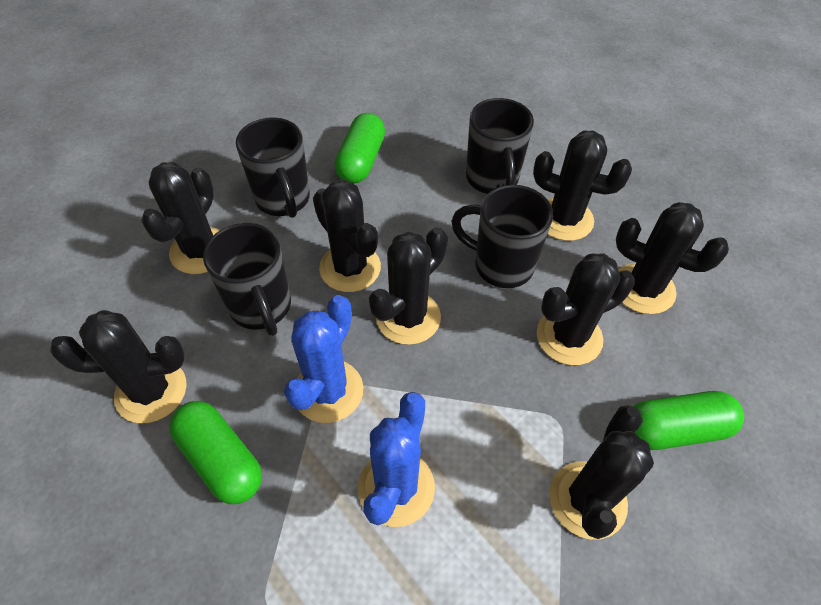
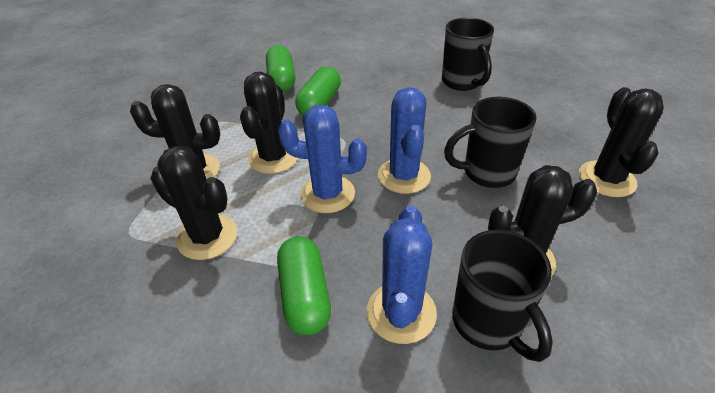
black cactus: [50,310,187,423] [141,162,220,274] [313,179,381,292] [369,227,448,345] [533,131,632,241] [537,253,635,365] [549,405,654,540] [616,202,729,314] = 8 -> [130,84,220,179] [150,146,237,260] [240,72,298,174] [488,165,597,277] [579,87,664,197] = 5
black mug: [203,223,291,336] [236,117,310,218] [451,185,553,288] [466,98,534,194] = 4 -> [442,17,494,91] [444,97,537,188] [452,230,553,362] = 3
blue cactus: [284,295,363,423] [358,392,435,527] = 2 -> [278,105,367,213] [367,205,437,344] [378,87,431,194] = 3

